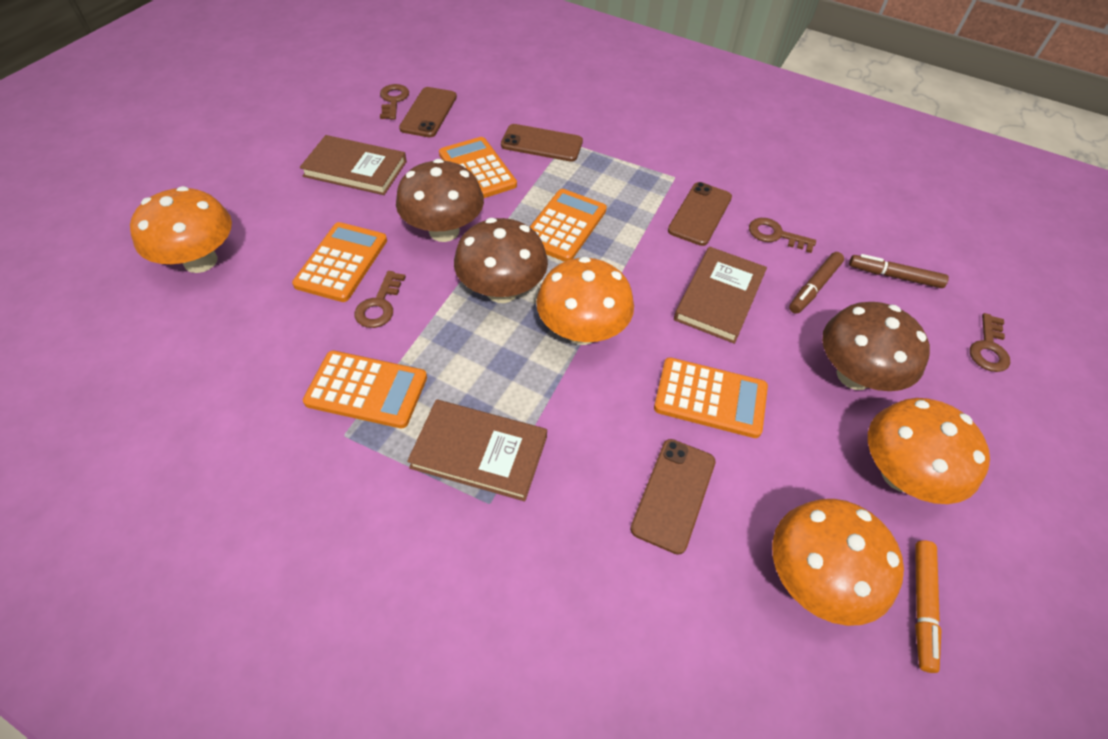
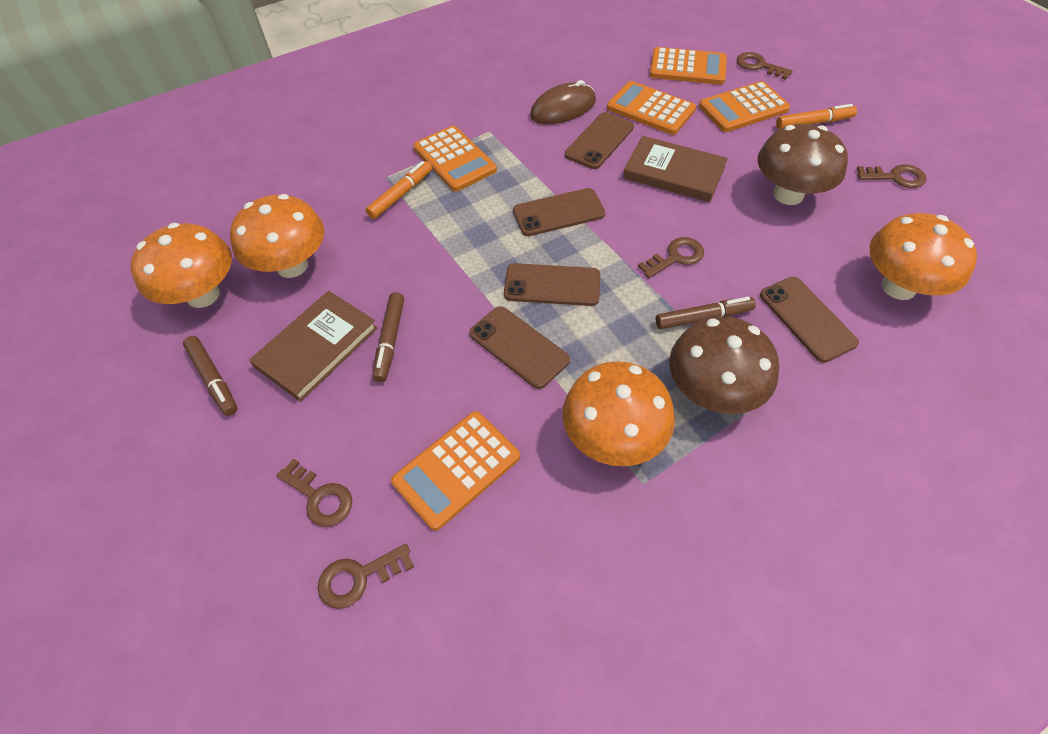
brown book: [300,135,407,195] [407,399,547,501] [674,247,767,344] = 3 -> [249,291,378,402] [623,136,728,202] = 2
brown key: [355,271,406,328] [380,84,409,120] [749,218,816,253] [970,313,1010,372] = 4 -> [277,458,352,527] [318,544,414,609] [638,237,704,278] [736,52,793,80] [857,164,926,188] = 5
brown marker: [789,252,844,314] [849,254,949,288] = 2 -> [183,336,238,416] [373,292,404,382] [656,297,756,329] = 3
brown mouse: none = 0 -> [530,80,596,124] = 1
brown mushroom: [396,159,484,242] [454,218,548,303] [822,302,930,391] = 3 -> [669,316,779,414] [758,124,848,205] = 2
brown phone: [399,87,457,137] [501,124,583,162] [630,439,716,555] [668,182,732,246] = 4 -> [470,306,570,389] [504,263,600,306] [513,188,605,236] [565,112,634,169] [760,277,859,363] = 5
orange marker: [915,541,942,673] = 1 -> [366,161,432,219] [776,104,857,129] = 2

